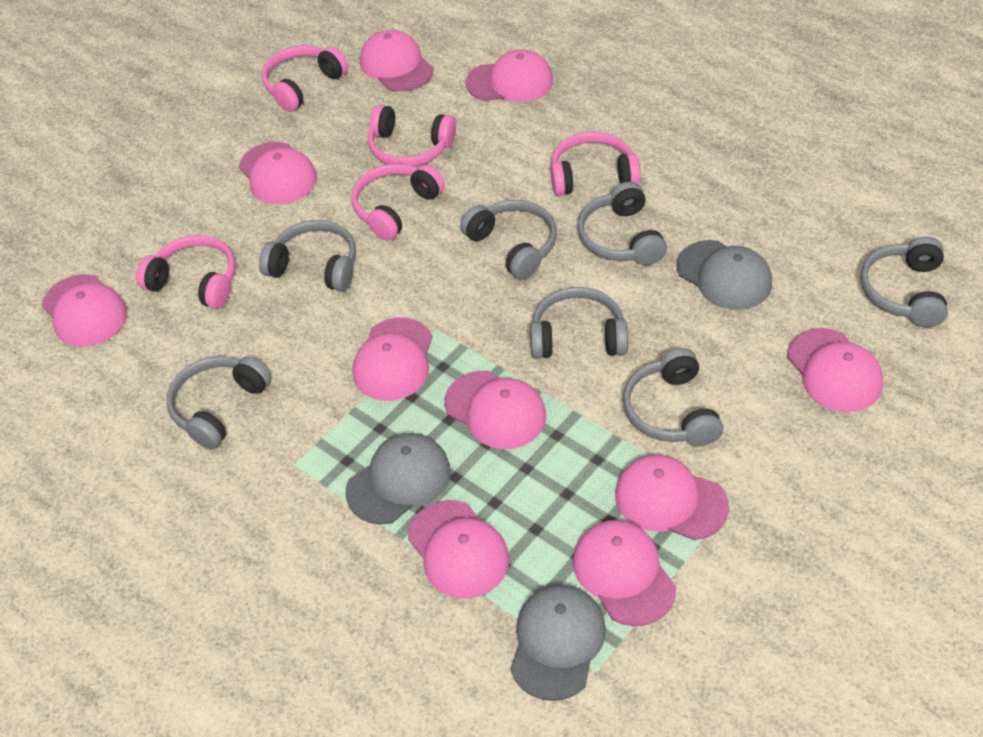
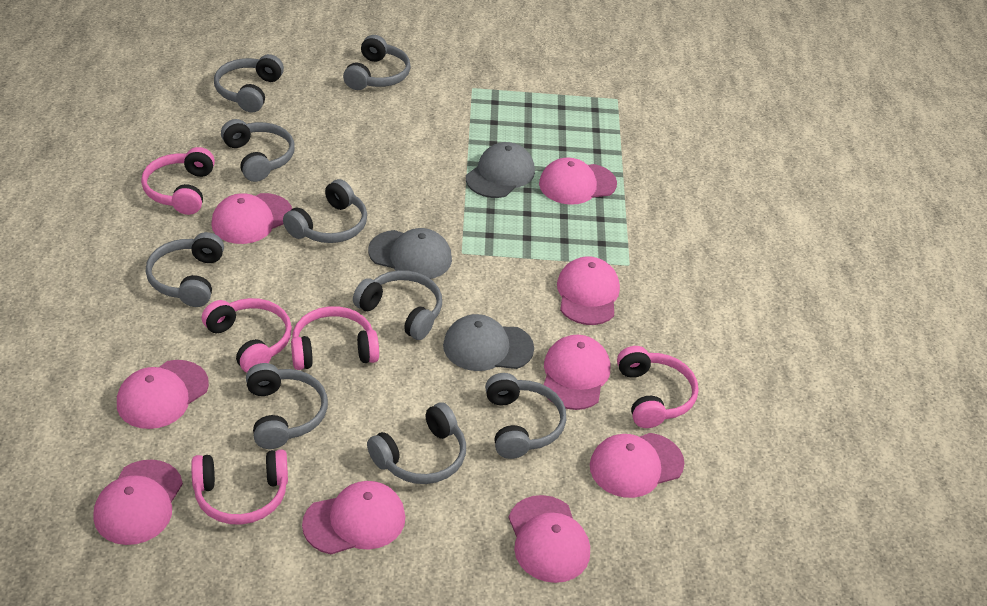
grey headphones: [167,356,272,449] [259,220,356,292] [460,200,557,279] [530,287,628,359] [577,182,667,265] [623,348,723,446] [860,236,948,327] = 7 -> [146,232,224,307] [214,54,284,113] [221,119,295,182] [246,363,328,449] [283,179,367,243] [343,35,411,90] [353,270,442,340] [367,402,466,484] [485,373,566,459] = 9
pink cap: [42,274,127,347] [239,142,317,204] [352,318,432,401] [360,30,433,92] [408,500,509,598] [445,371,546,449] [466,49,553,102] [573,520,676,626] [615,455,729,540] [787,328,883,412] = 10 -> [93,460,183,545] [117,360,209,429] [211,193,292,244] [302,481,405,554] [509,495,590,583] [539,158,617,205] [544,335,610,410] [557,256,620,325] [590,433,684,498] = 9

